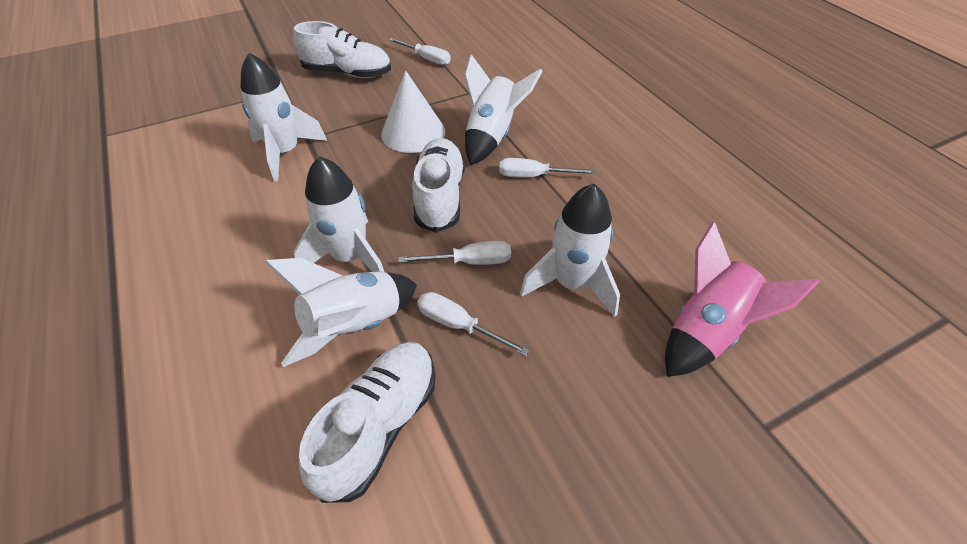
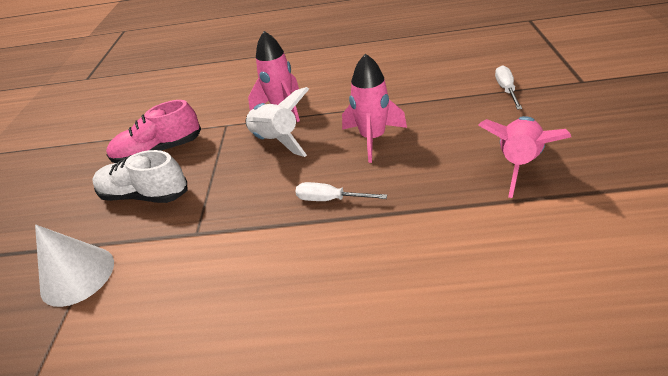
pink rocket: [665,222,819,377] = 1 -> [248,31,300,122] [342,53,407,163] [478,116,571,198] = 3
pink shoe: none = 0 -> [106,100,201,163] = 1
white rocket: [240,53,327,182] [265,258,417,367] [294,156,384,272] [464,54,542,165] [520,184,620,317] = 5 -> [246,87,309,157] = 1
white screwdriver: [389,38,451,65] [399,241,511,265] [417,292,530,356] [499,158,596,178] = 4 -> [295,182,387,201] [495,65,522,110] = 2
white shoe: [293,21,391,78] [299,342,435,503] [412,138,465,233] = 3 -> [92,150,187,203] = 1

